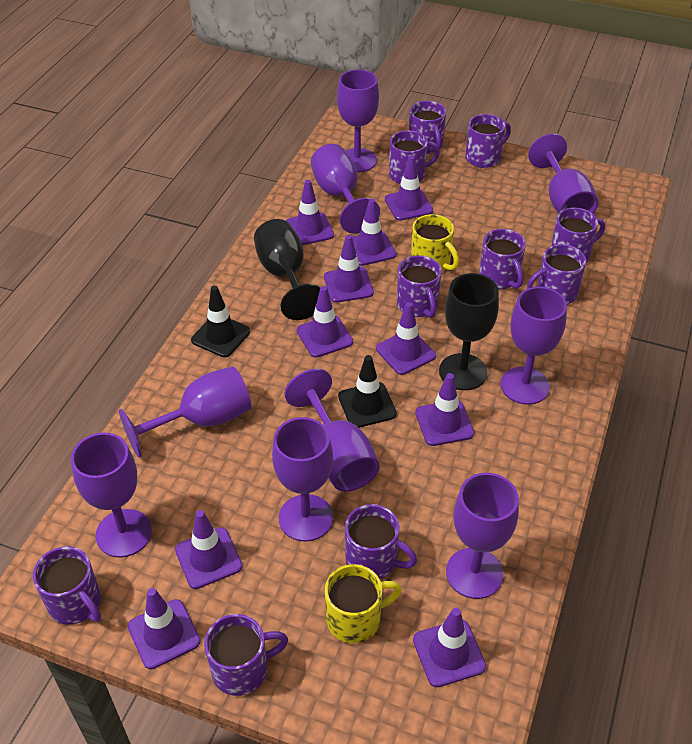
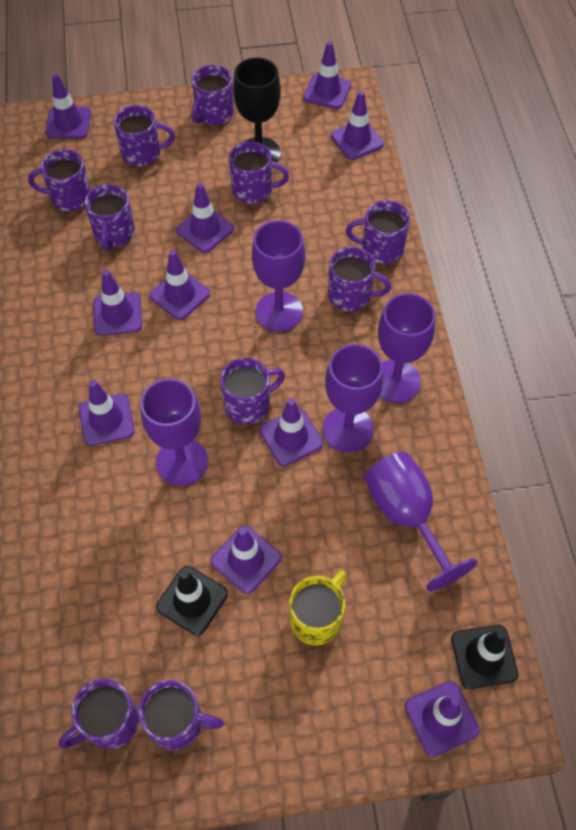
black goblet: [254,219,320,320] [439,273,499,390] = 2 -> [233,57,281,162] = 1
purple goblet: [71,433,152,558] [119,366,251,458] [272,417,333,542] [285,369,380,492] [311,144,380,234] [337,70,379,173] [446,473,519,599] [501,287,567,405] [528,134,598,213] = 9 -> [141,378,208,486] [252,220,305,332] [323,344,383,453] [364,452,478,591] [378,293,435,403] = 5
yellow mug: [325,564,402,643] [411,214,459,271] = 2 -> [289,571,346,645] = 1

